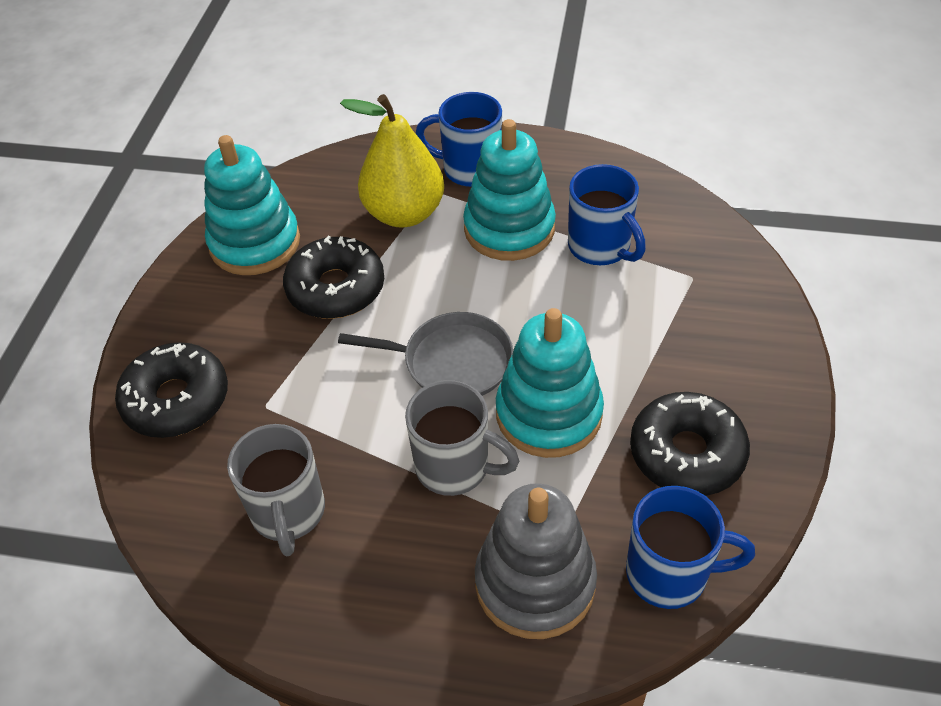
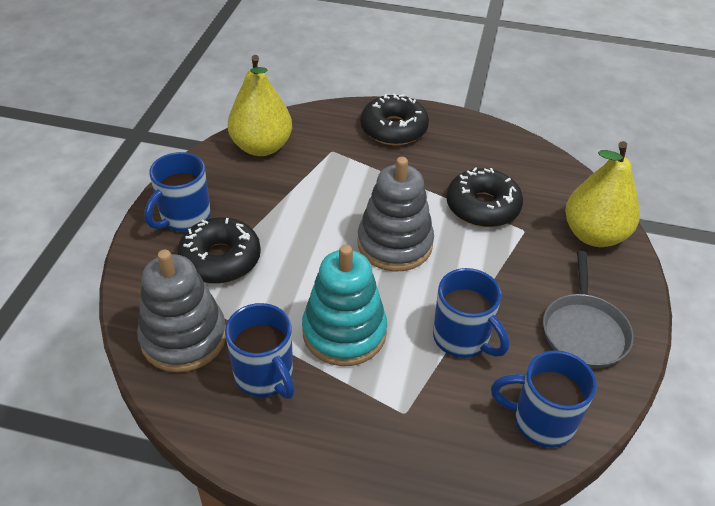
blue mug: [416,92,502,187] [568,164,646,265] [626,486,755,609] = 3 -> [145,152,211,232] [225,303,295,399] [433,268,509,358] [491,350,597,448] = 4
grey mug: [227,424,325,556] [405,380,519,496] = 2 -> none = 0
grey stacking toy: [475,483,597,639] = 1 -> [137,250,226,372] [357,157,434,272] = 2
turquoise stacking toy: [204,135,300,275] [463,119,556,261] [496,308,604,458] = 3 -> [302,245,387,366] = 1
yellow pear: [340,94,444,228] = 1 -> [228,55,292,156] [565,141,640,247] = 2

